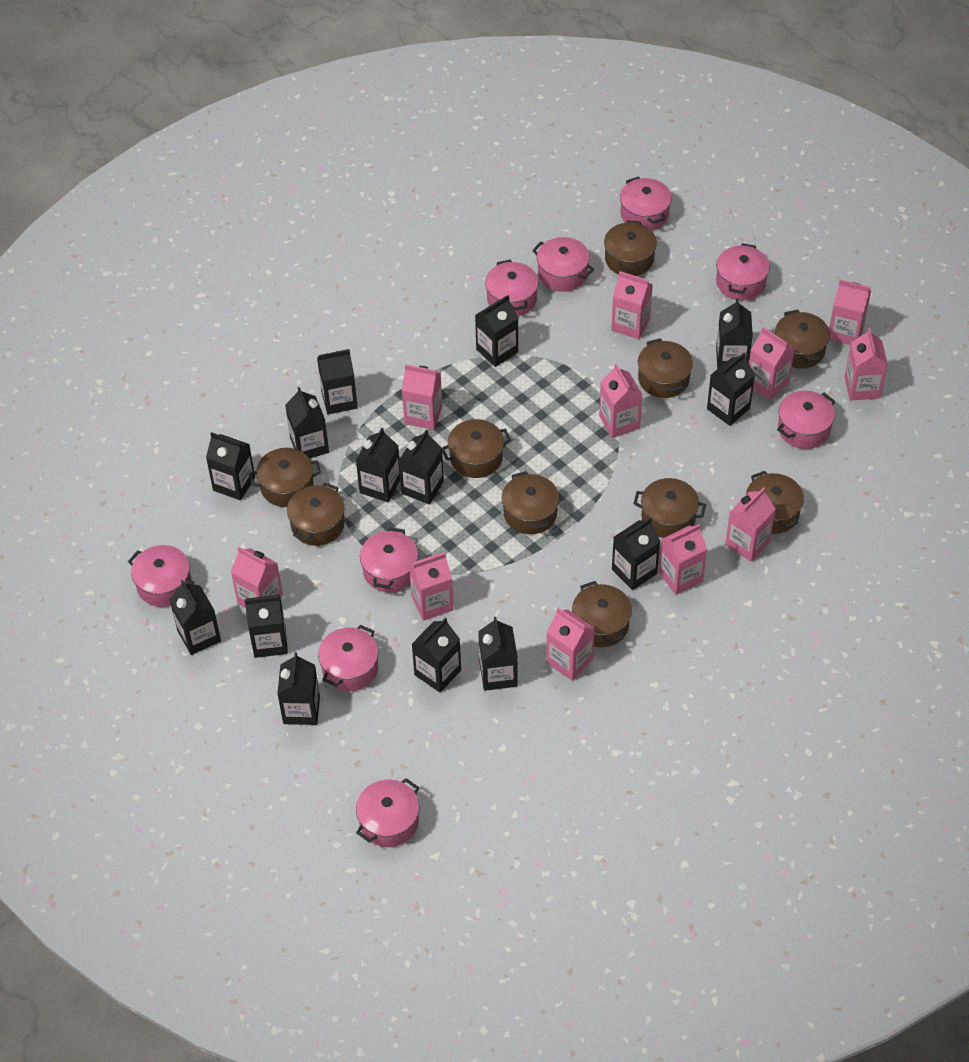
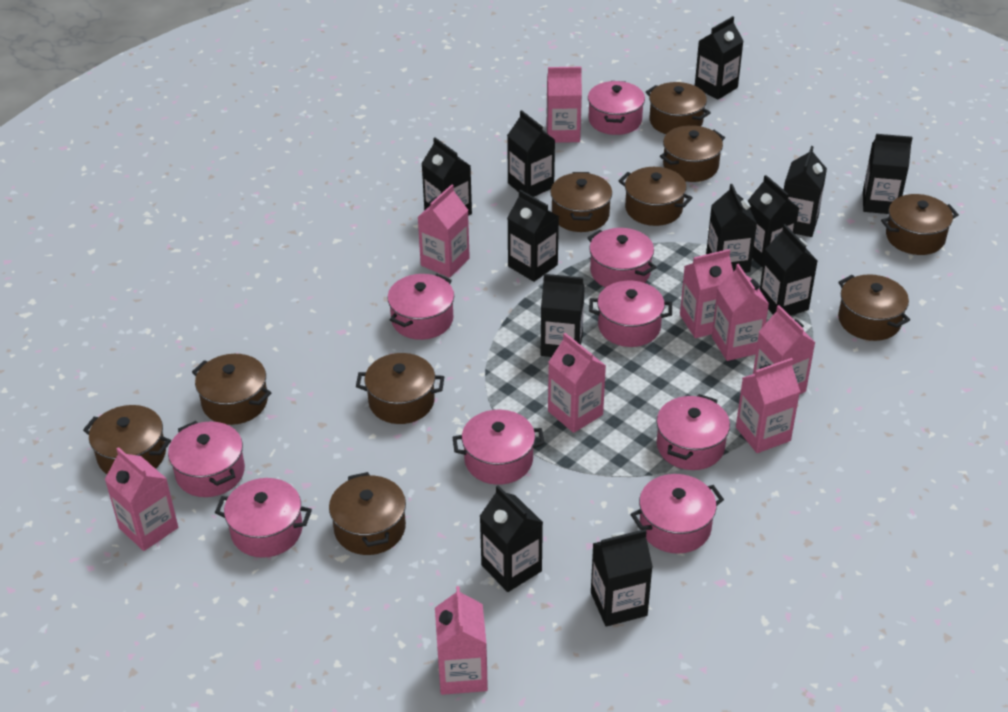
black carton: [169,580,221,655] [206,432,255,500] [244,595,288,658] [277,652,320,725] [285,387,329,459] [317,349,358,414] [356,428,400,502] [399,430,444,504] [412,618,461,692] [475,295,518,367] [478,617,518,691] [612,518,660,590] [707,352,755,426] [716,298,753,369] = 14 -> [421,137,472,216] [480,485,543,592] [507,110,555,197] [507,190,559,282] [541,274,585,357] [591,529,653,627] [695,16,743,100] [706,184,757,273] [748,175,799,268] [760,224,817,316] [784,146,827,237] [863,134,912,214] = 12
pink carton: [231,547,283,608] [402,364,442,430] [409,552,454,621] [546,608,595,681] [599,363,642,438] [611,271,653,339] [658,524,707,595] [725,487,776,562] [749,327,795,400] [829,280,871,345] [844,328,888,401] = 11 -> [105,447,178,551] [418,184,470,278] [435,586,488,695] [547,67,582,143] [548,333,606,433] [680,249,733,338] [712,264,769,361] [736,358,800,453] [753,305,816,394] = 9

